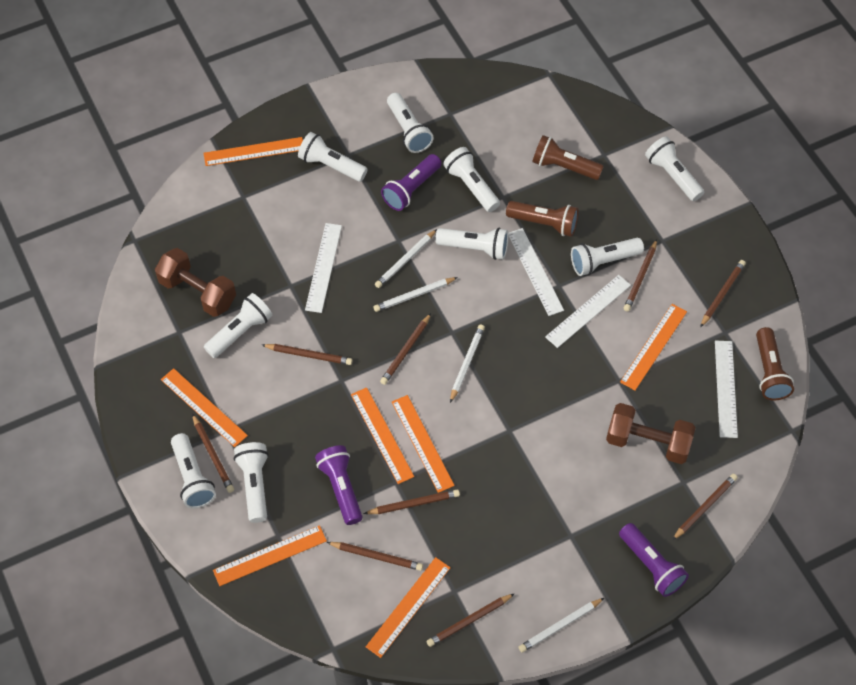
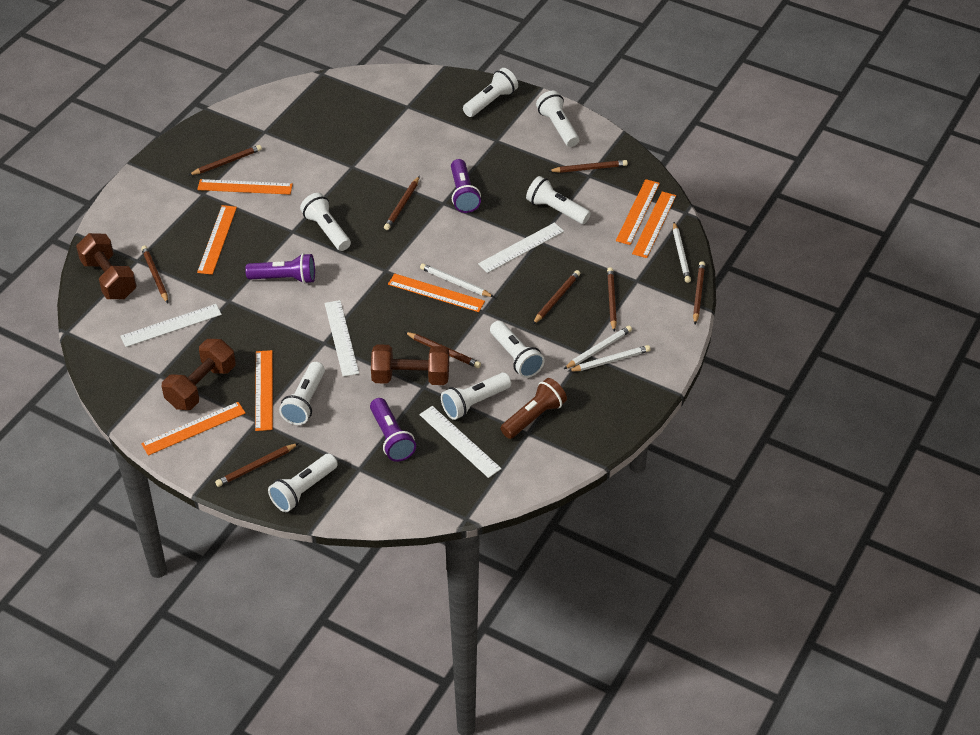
brown dumbbell: [155,248,236,317] [606,403,696,464] = 2 -> [76,233,137,299] [162,339,236,410] [371,344,449,385] = 3
brown flashlight: [506,201,579,237] [532,135,604,180] [756,327,794,400] = 3 -> [500,378,567,439] = 1
white flashlight: [171,433,216,508] [204,293,272,358] [234,442,269,523] [298,132,368,182] [387,93,434,153] [435,228,508,260] [443,147,500,212] [571,238,644,276] [645,136,704,201] = 9 -> [268,453,338,512] [279,362,325,425] [300,193,351,251] [441,373,511,420] [463,68,518,117] [490,321,545,378] [526,176,591,224] [536,91,579,147] = 8

